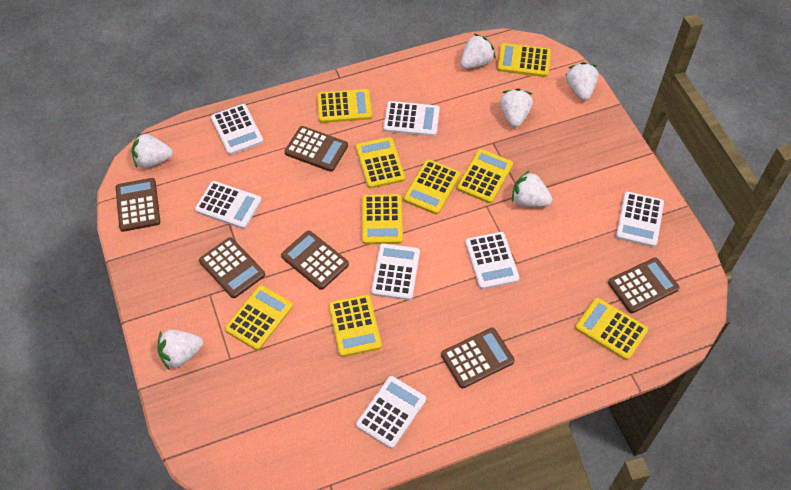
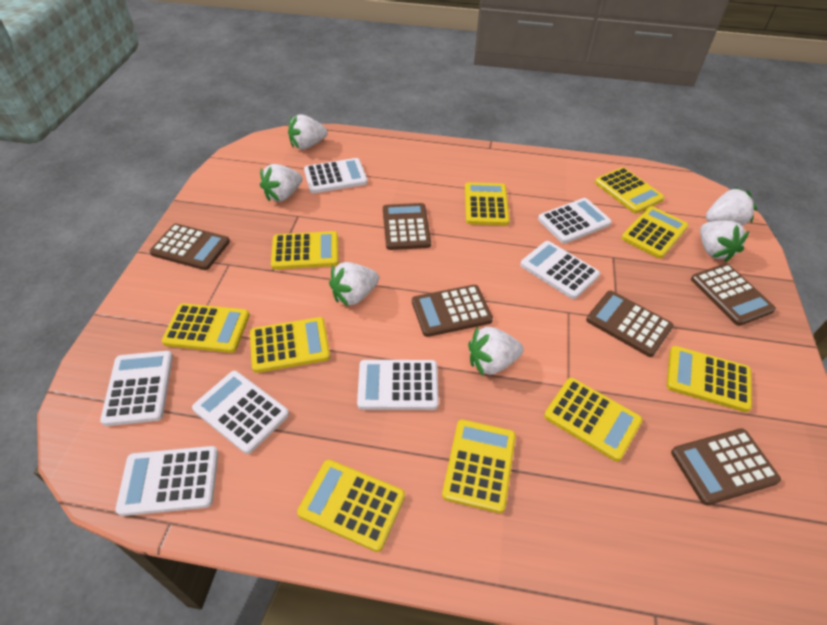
yellow calculator: [225,285,293,350] [317,89,372,123] [329,295,382,357] [356,137,405,188] [362,194,403,244] [403,159,461,215] [457,149,513,203] [497,43,551,77] [575,298,648,360] = 9 -> [162,303,250,353] [250,317,330,373] [271,231,339,270] [297,460,405,552] [442,419,516,513] [465,182,510,226] [544,378,643,462] [595,167,664,213] [621,206,689,259] [666,346,752,412] = 10

